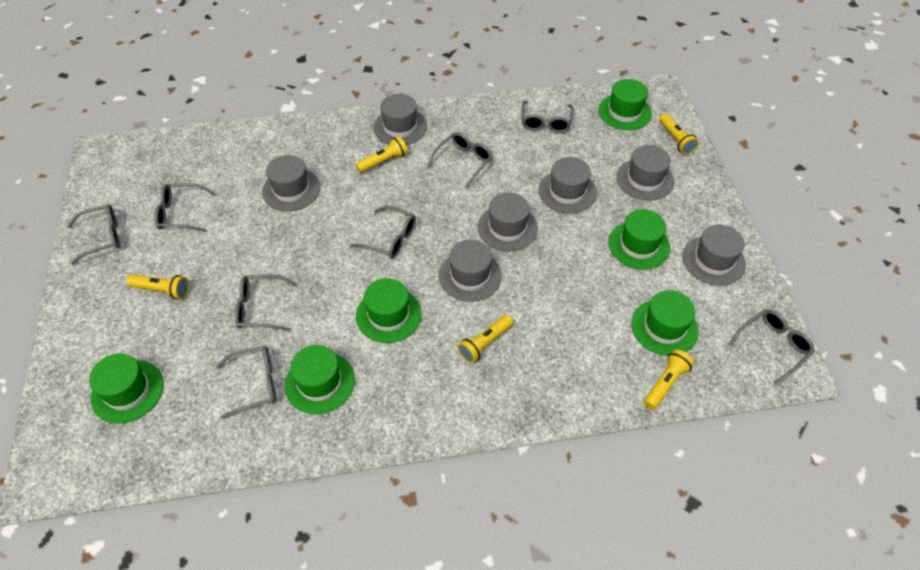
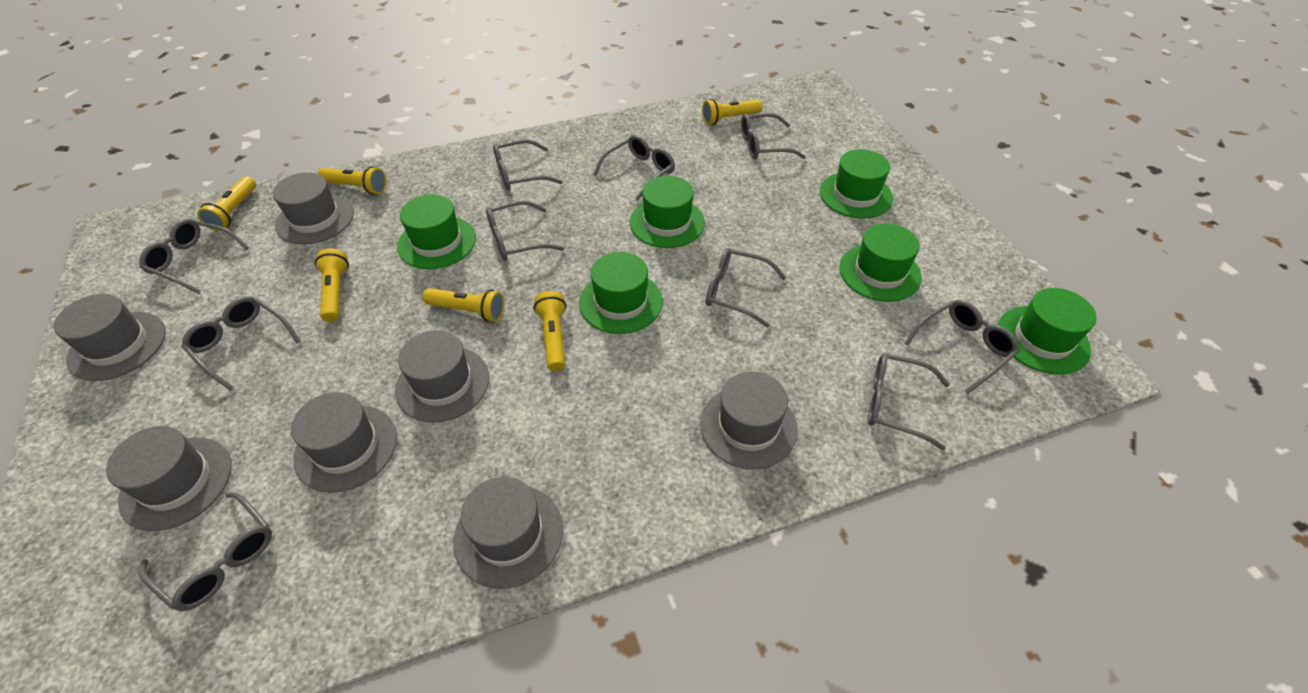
grey glasses: [67,204,120,265] [154,183,215,232] [216,346,276,419] [235,274,297,331] [350,206,416,259] [427,132,493,189] [521,101,574,133] [729,309,815,385] = 8 -> [138,492,272,611] [139,219,249,294] [181,297,300,390] [486,201,564,261] [493,139,563,191] [593,135,675,201] [706,248,786,328] [741,113,806,159] [868,353,950,450] [904,300,1020,394] = 10
yellow flashlight: [127,274,189,299] [356,136,408,173] [457,315,513,364] [644,349,694,410] [659,113,699,155] = 5 -> [197,176,256,231] [315,248,349,322] [318,166,387,194] [423,288,504,322] [534,291,567,371] [702,99,763,125] = 6

